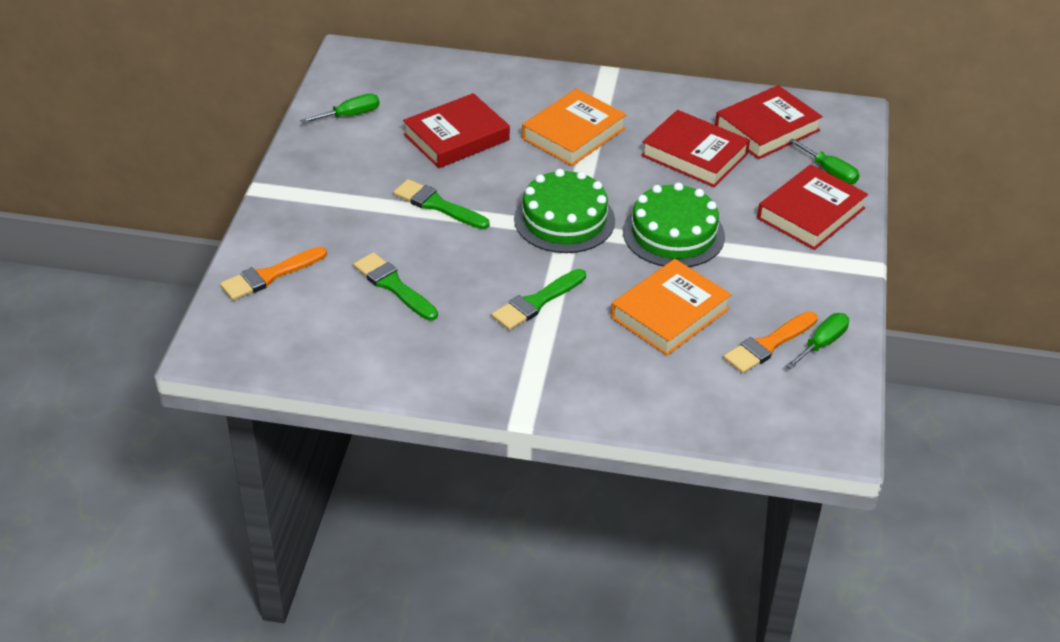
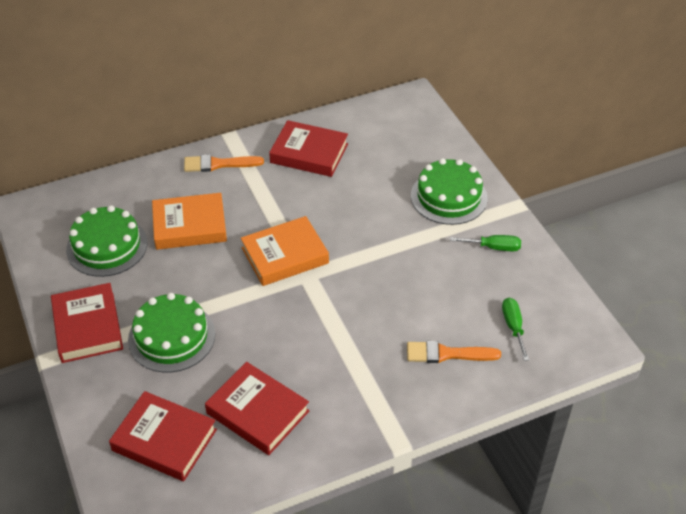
green brush: [353,252,438,321] [393,179,489,229] [492,269,586,330] = 3 -> none = 0
green cake: [514,169,615,253] [623,182,725,267] = 2 -> [66,205,148,277] [128,293,215,373] [411,158,488,225] = 3
green screwdriver: [300,94,380,124] [786,313,849,369] [789,138,860,184] = 3 -> [450,235,521,251] [502,298,529,361] = 2

